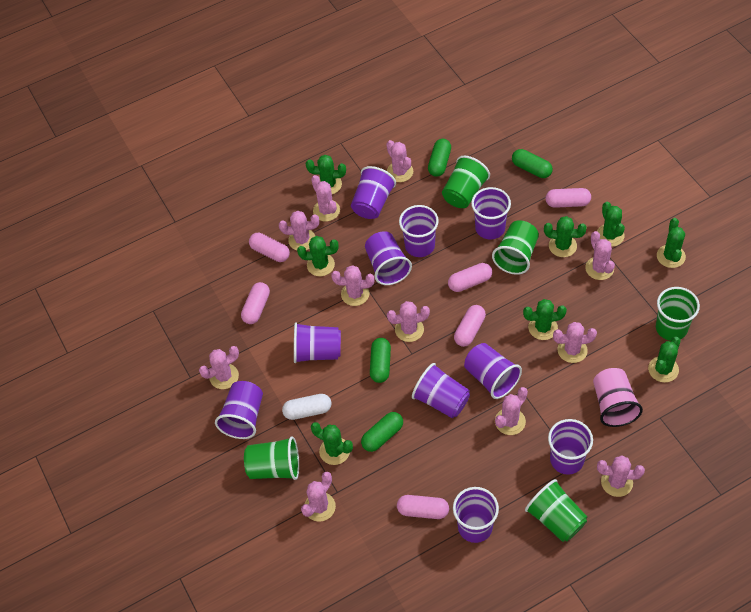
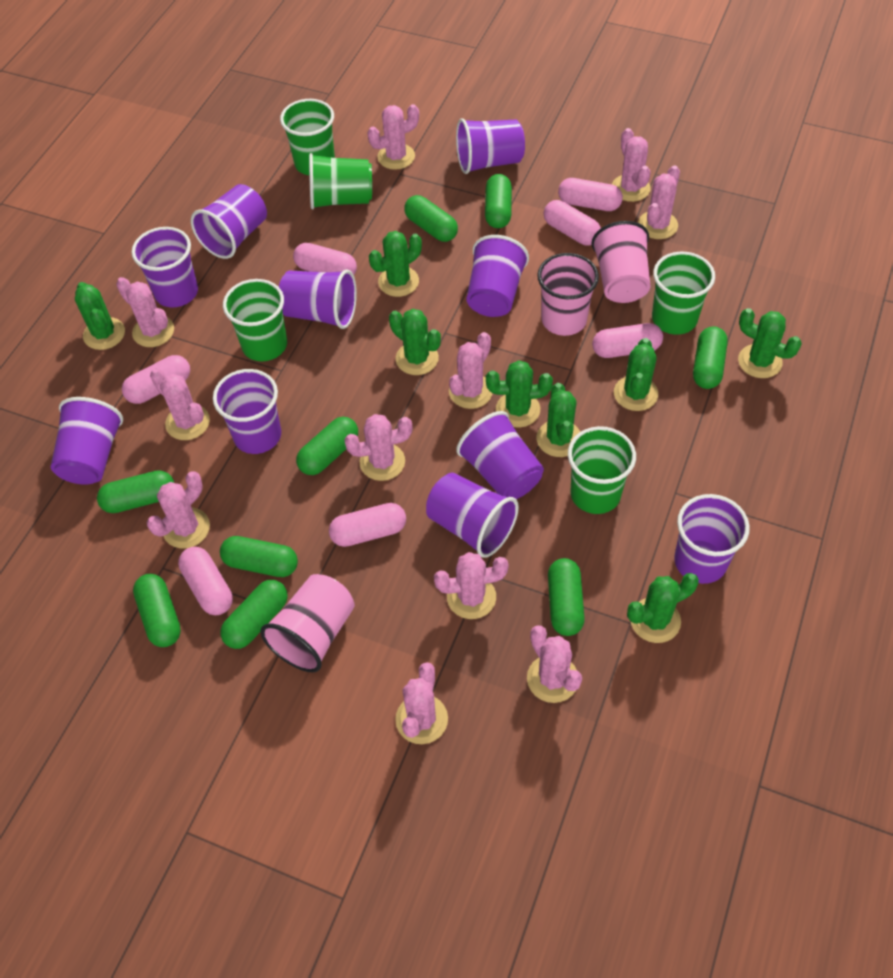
green capsule: [361,412,403,452] [370,338,391,383] [428,139,451,177] [512,149,553,178] = 4 -> [97,470,174,513] [133,574,181,647] [220,536,298,577] [220,580,288,649] [296,417,358,475] [404,195,458,242] [485,174,512,228] [548,558,585,636] [693,326,728,389] = 9
pink capsule: [241,282,270,324] [249,233,290,262] [397,495,449,519] [448,263,492,292] [454,305,486,347] [546,188,591,208] = 6 -> [122,355,190,404] [178,547,233,615] [293,243,357,275] [329,503,406,547] [544,200,601,246] [558,178,623,211] [592,323,663,358] = 7
pink cup: [593,368,643,427] = 1 -> [260,574,355,672] [537,253,599,336] [592,221,651,303] = 3
white capsule: [282,394,332,420] = 1 -> none = 0

